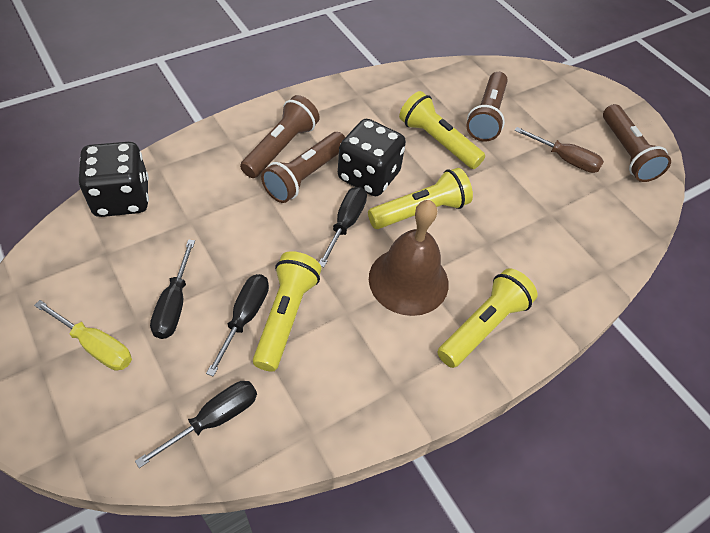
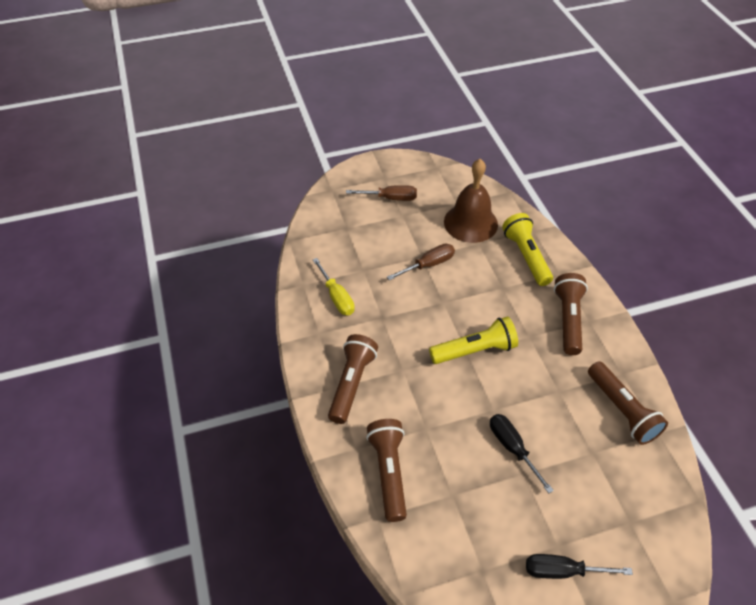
black dice: [79,142,149,217] [338,119,406,196] = 2 -> none = 0
black screwdriver: [135,381,257,468] [150,239,195,339] [206,274,269,377] [319,187,367,268] = 4 -> [490,414,554,494] [526,554,633,579] = 2
brown screwdriver: [514,127,604,173] = 1 -> [346,185,417,201] [387,243,455,280] = 2
yellow flashlight: [253,251,322,372] [368,168,473,229] [399,91,485,169] [437,268,537,368] = 4 -> [429,316,518,364] [502,213,553,286] = 2

